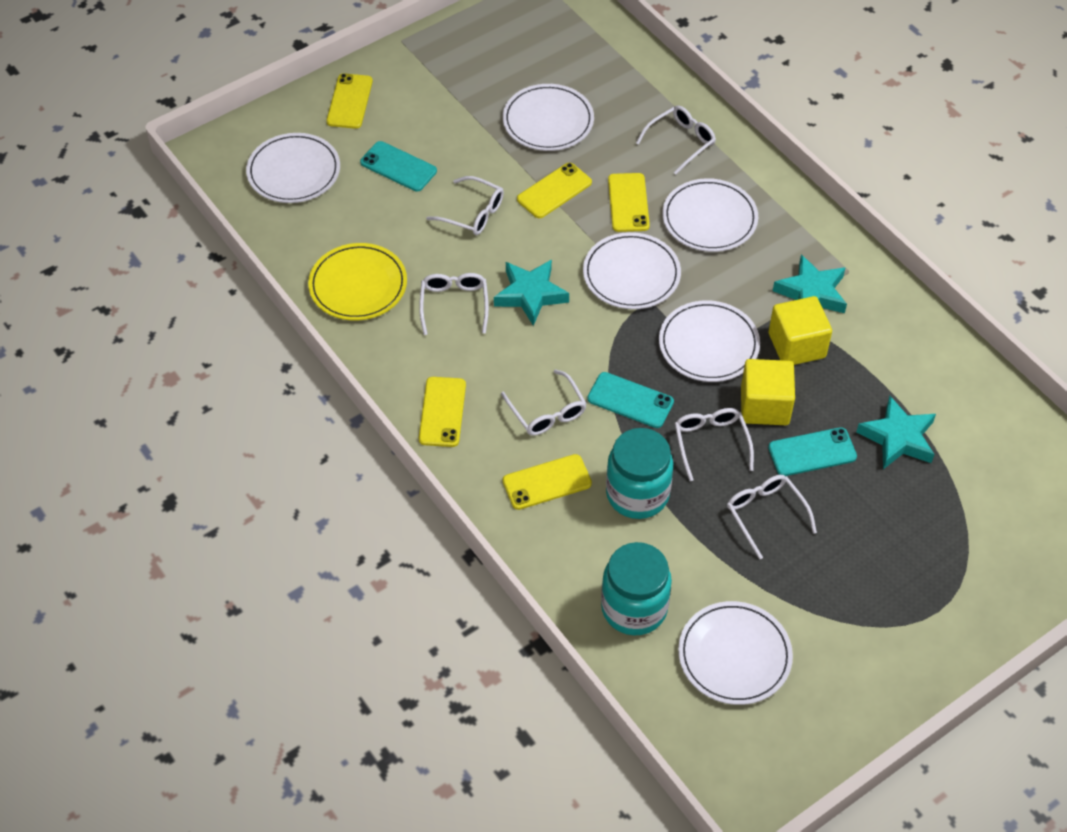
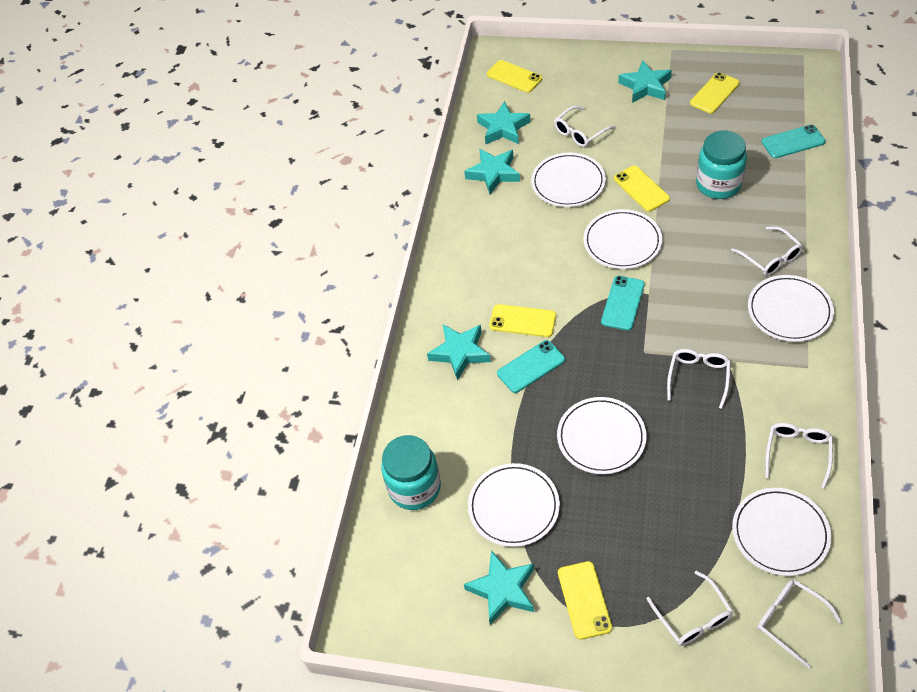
turquoise star: [494,260,569,326] [773,254,847,313] [856,396,936,469] = 3 -> [427,324,491,380] [464,148,520,194] [464,550,534,625] [477,101,530,144] [618,60,672,103] = 5
yellow cube: [741,359,795,425] [769,296,832,365] = 2 -> none = 0
yellow plate: [308,243,407,321] = 1 -> none = 0

